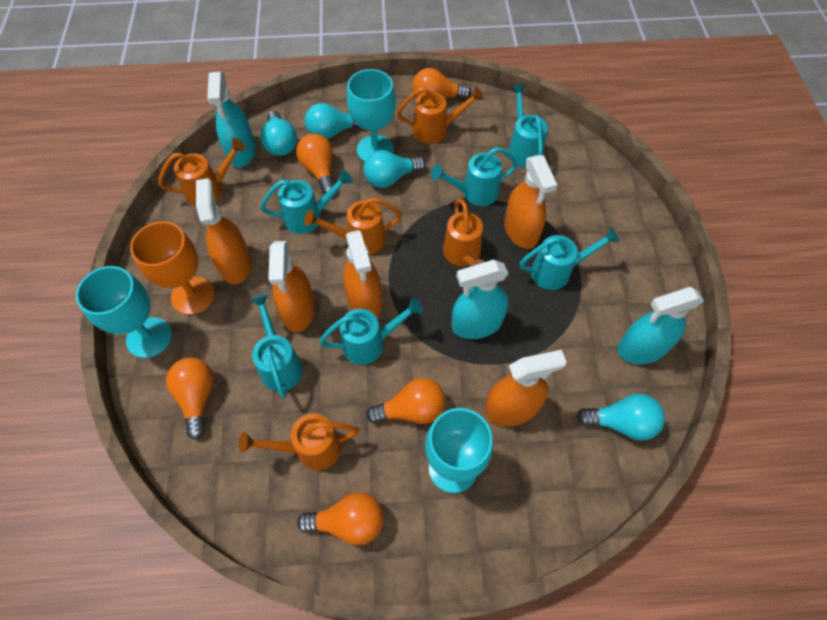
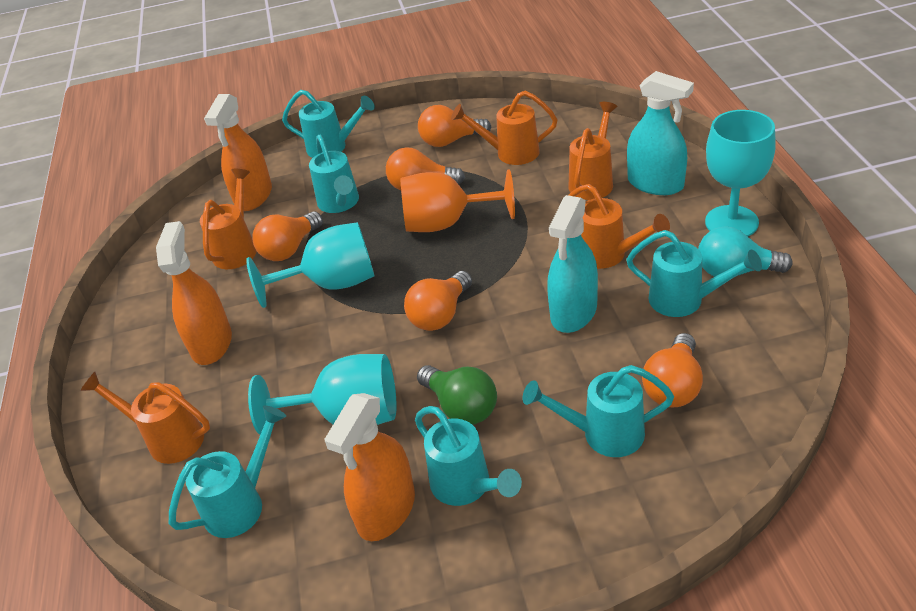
green light bulb: none = 0 -> [417,365,497,425] = 1
orange spray bottle: [196,178,251,284] [268,241,315,332] [343,230,382,318] [485,350,566,426] [504,155,557,249] = 5 -> [156,221,232,365] [204,94,272,211] [324,393,415,541] = 3
turquoise light bulb: [260,111,297,156] [305,103,359,139] [364,150,425,188] [577,394,665,441] = 4 -> [698,226,793,277] = 1
turquoise spray bottle: [207,72,256,168] [452,260,509,339] [617,287,704,364] = 3 -> [547,195,598,333] [627,71,694,195] = 2

